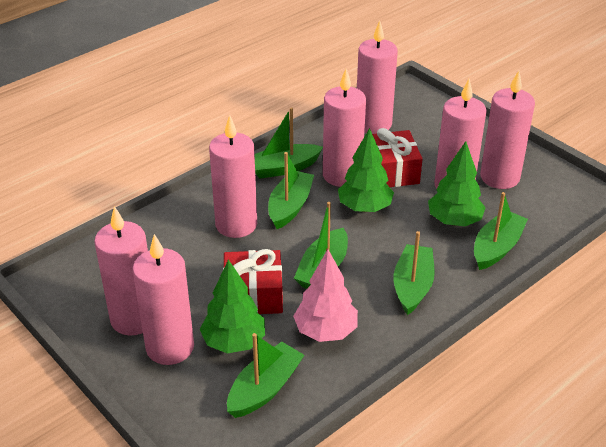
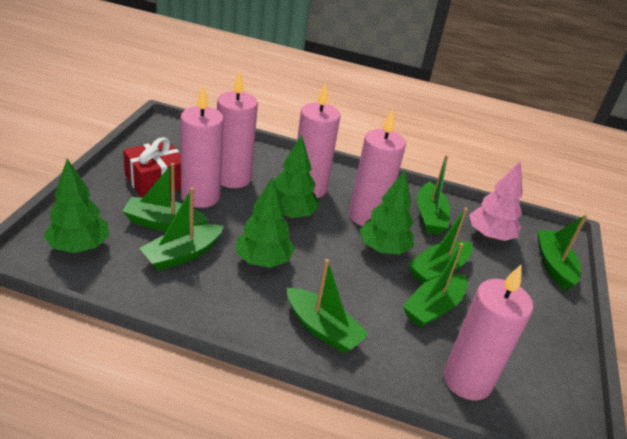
green boat: [227,333,304,418] [254,107,323,179] [268,152,314,229] [294,202,348,289] [393,231,435,315] [474,192,528,270] = 6 -> [122,163,209,232] [139,187,224,271] [287,259,369,354] [402,243,467,328] [408,208,473,284] [417,155,450,234] [538,215,587,291] = 7
green tree: [200,259,265,353] [338,128,394,212] [428,141,486,226] = 3 -> [44,159,109,253] [236,177,295,268] [274,135,319,218] [359,170,414,255] = 4
pink candle: [94,206,148,336] [133,234,194,365] [209,115,257,238] [323,69,366,187] [357,21,398,134] [434,79,486,189] [480,71,535,189] = 7 -> [181,86,224,208] [217,70,258,188] [297,82,341,198] [349,110,406,226] [444,265,533,400] = 5
red gift: [223,249,283,314] [372,128,423,187] = 2 -> [123,137,181,198] = 1

